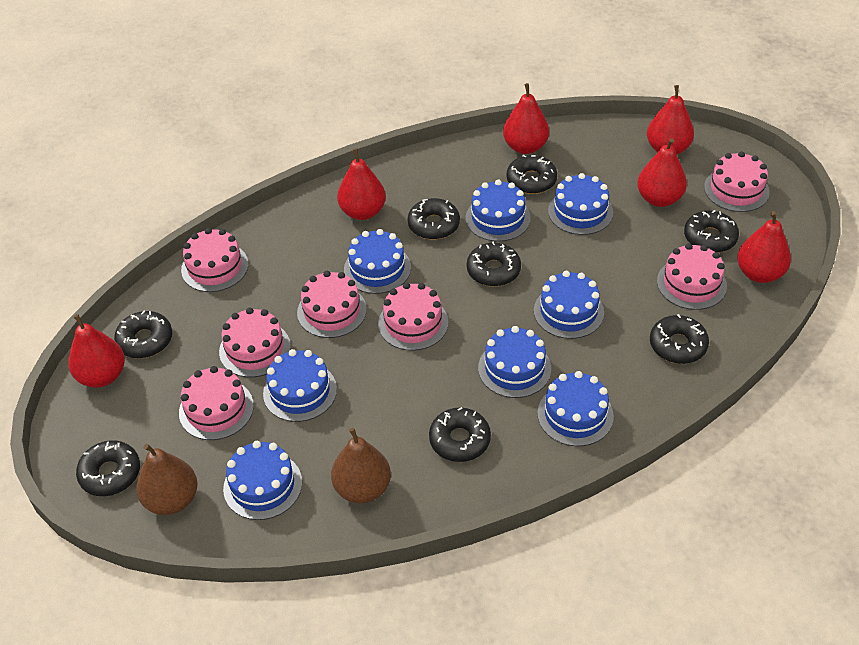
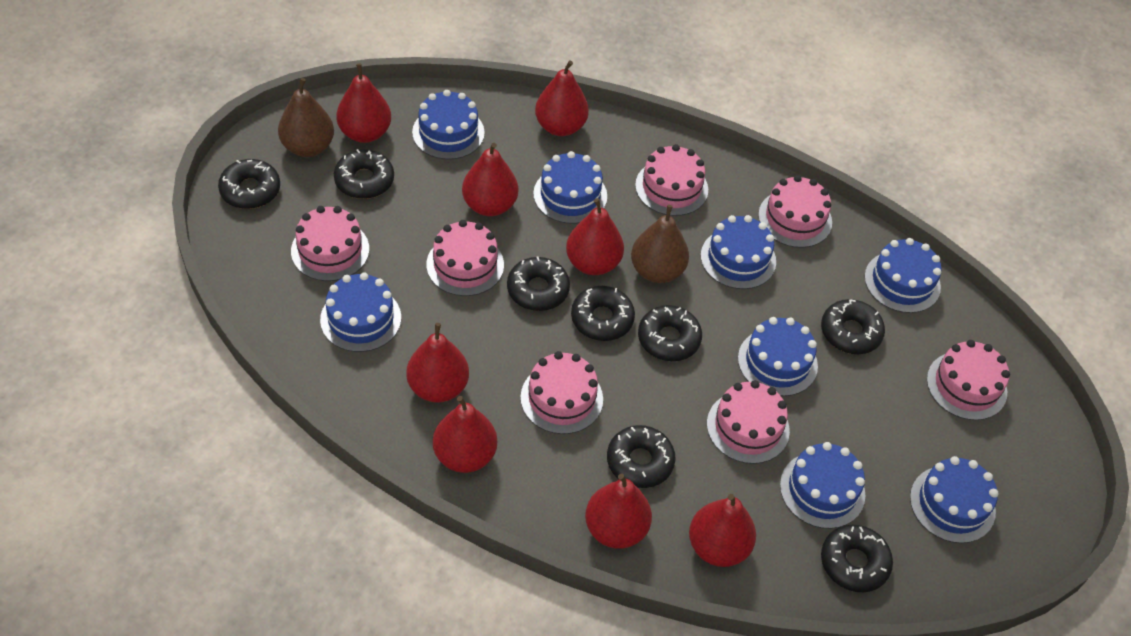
red pear: [68,314,125,388] [337,148,386,220] [503,83,549,154] [637,138,687,207] [647,85,694,155] [737,211,791,283] = 6 -> [336,63,391,143] [406,323,469,403] [433,396,497,473] [462,143,518,216] [535,60,589,136] [566,198,624,275] [585,473,652,549] [689,494,756,567] = 8

